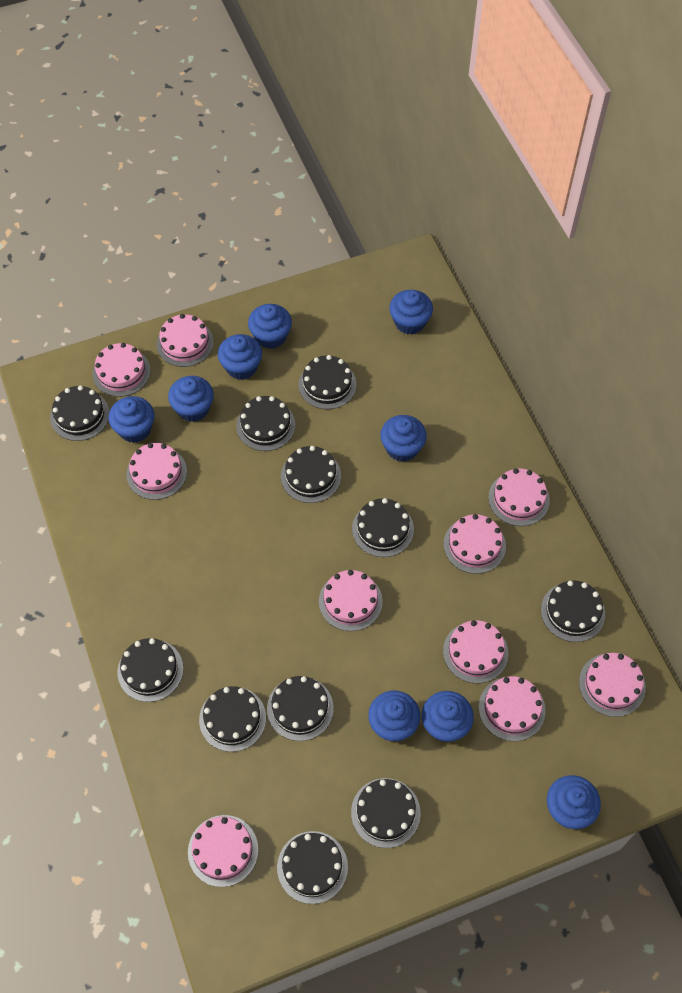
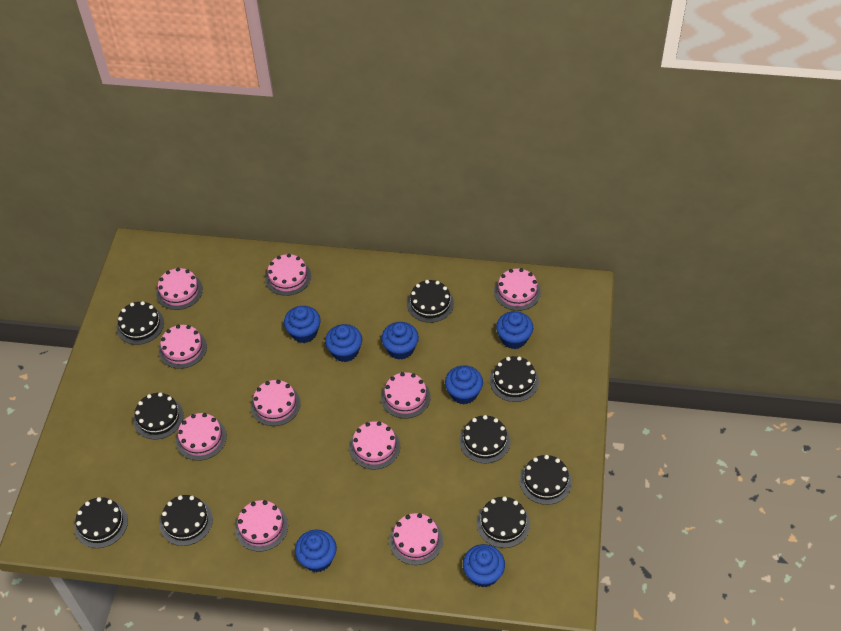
black cake: [50,385,109,441] [118,638,183,702] [199,686,266,752] [236,396,296,451] [267,676,334,741] [277,831,348,904] [281,446,341,503] [298,355,357,409] [351,778,421,848] [352,498,414,557] [541,580,605,642] = 11 -> [74,497,128,548] [117,301,164,345] [133,392,184,439] [160,495,213,546] [407,280,454,323] [459,415,510,463] [477,497,530,548] [490,356,539,402] [519,455,572,505] = 9
blue cupcake: [109,396,155,443] [168,376,214,422] [218,334,262,380] [248,304,292,349] [368,691,420,742] [380,415,427,462] [389,290,433,335] [422,691,474,742] [547,775,601,829] = 9 -> [284,306,321,343] [295,530,337,572] [325,324,362,362] [381,322,419,360] [445,365,483,405] [463,544,505,588] [496,311,533,349] = 7

